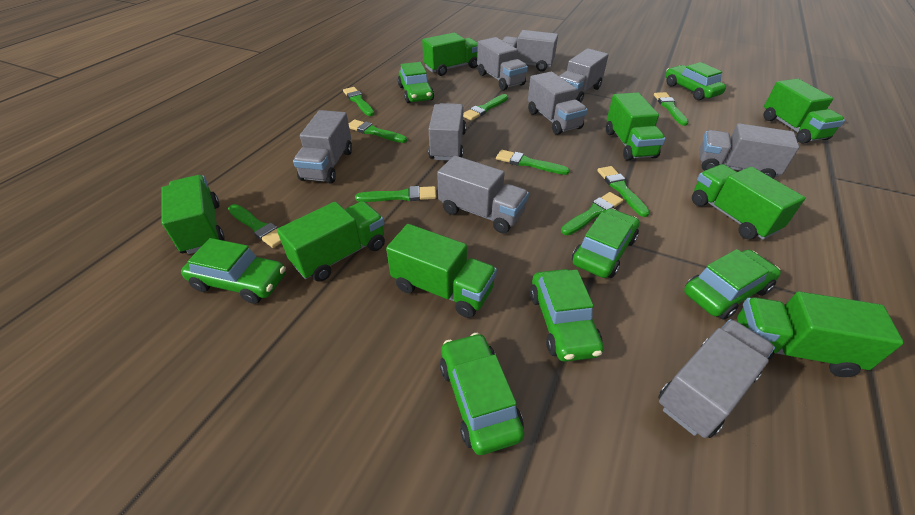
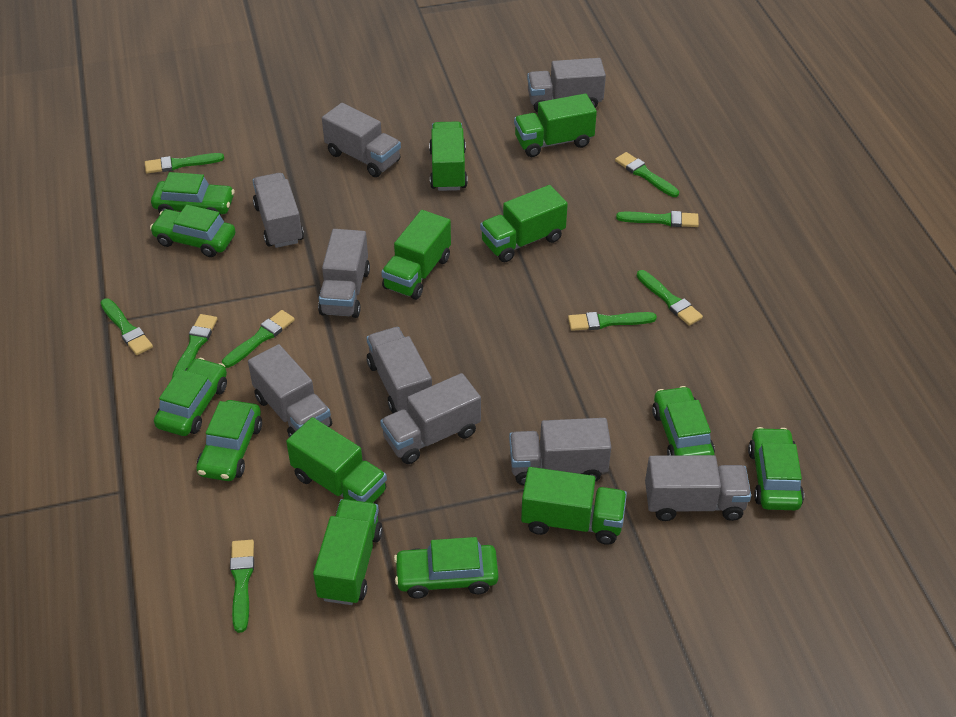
green truck: [161,175,224,254] [277,201,385,282] [386,224,497,318] [422,32,478,76] [606,92,666,160] [692,164,805,240] [737,291,904,377] [764,79,845,144] = 8 -> [286,417,387,503] [313,499,382,605] [381,210,451,300] [429,121,468,191] [480,185,568,262] [514,94,597,157] [521,467,627,545] = 7

